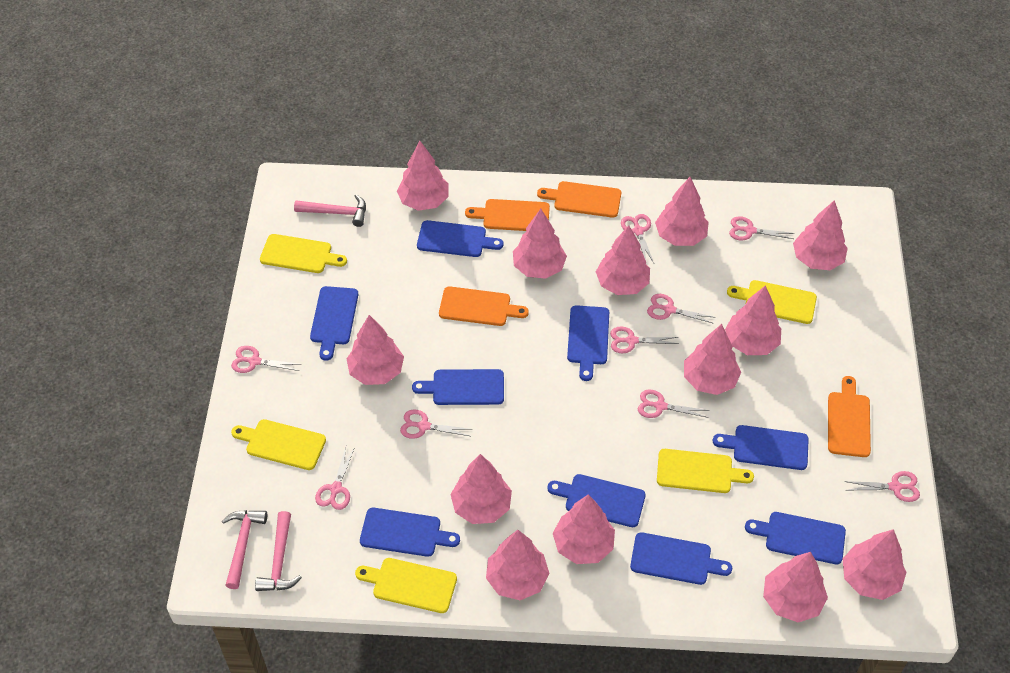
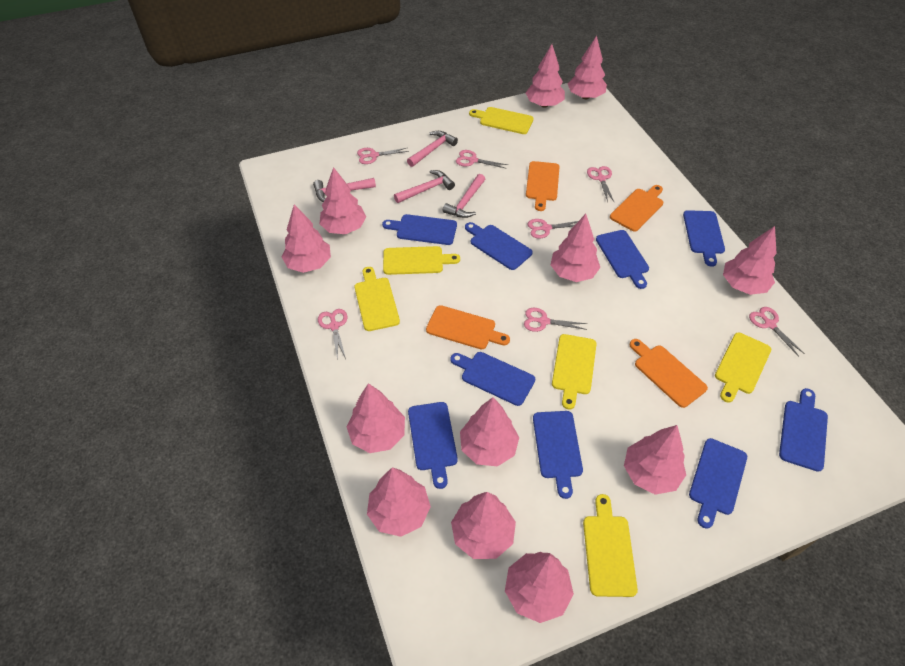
pink hammer: [222,510,267,589] [255,511,302,591] [294,194,366,227] = 3 -> [313,178,376,202] [394,170,455,203] [407,131,458,167] [443,174,485,218] = 4
pink scissors: [231,346,299,373] [315,447,355,510] [400,410,470,439] [610,327,679,354] [621,214,654,263] [638,390,709,418] [647,294,716,324] [729,216,795,240] [845,471,920,502] = 9 -> [318,309,347,360] [357,148,409,164] [456,150,508,169] [524,308,587,332] [527,219,578,238] [587,166,615,203] [749,307,805,357] = 7
pink tree: [346,315,404,385] [397,141,449,211] [450,454,512,524] [486,530,550,600] [513,209,567,279] [553,494,615,564] [596,225,650,295] [655,177,709,246] [684,324,741,395] [725,285,781,355] [763,552,828,622] [793,200,848,270] [843,529,907,600] = 13 -> [282,204,331,273] [319,167,366,234] [346,383,405,453] [367,467,431,537] [451,492,516,559] [460,397,519,466] [505,552,574,623] [526,44,565,107] [551,214,600,282] [568,36,607,99] [624,425,686,495] [723,226,777,295] = 12
yellow cutting board: [231,419,326,470] [260,234,347,273] [355,558,457,613] [657,449,754,493] [727,280,817,324] = 5 -> [355,267,400,331] [383,246,460,275] [469,107,534,134] [552,334,597,409] [583,494,638,597] [715,333,771,403] = 6

